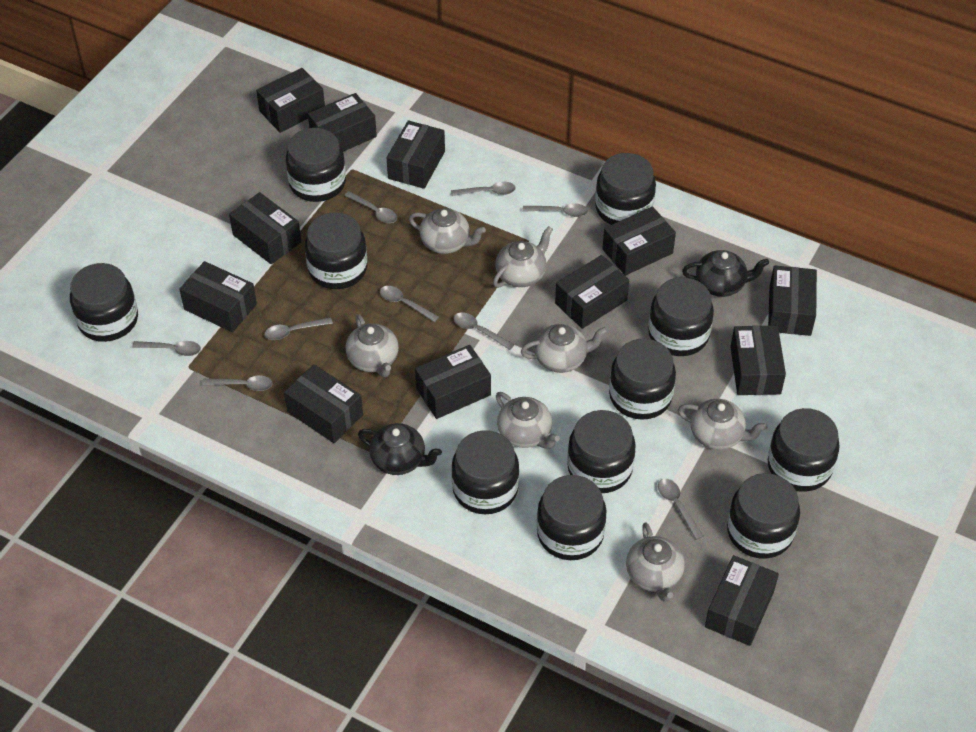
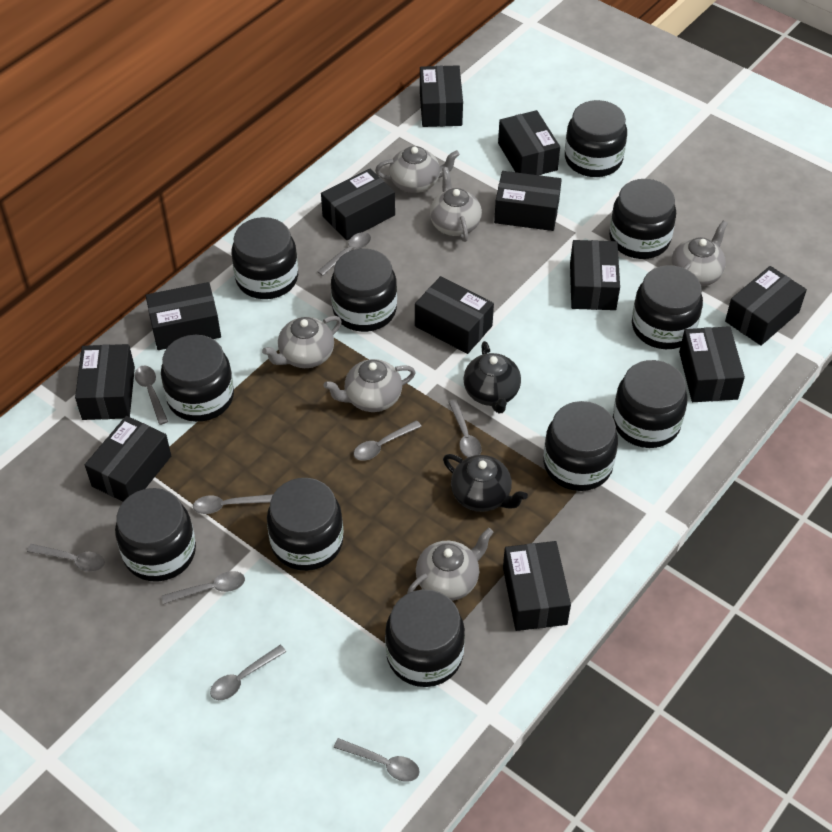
grey teapot: [346,314,399,377] [409,208,486,254] [493,226,553,288] [496,392,560,449] [521,324,608,373] [626,523,685,602] [678,399,768,450] = 7 -> [262,316,342,368] [324,359,416,412] [375,146,460,193] [407,528,494,601] [430,167,482,242] [671,221,728,287] = 6

